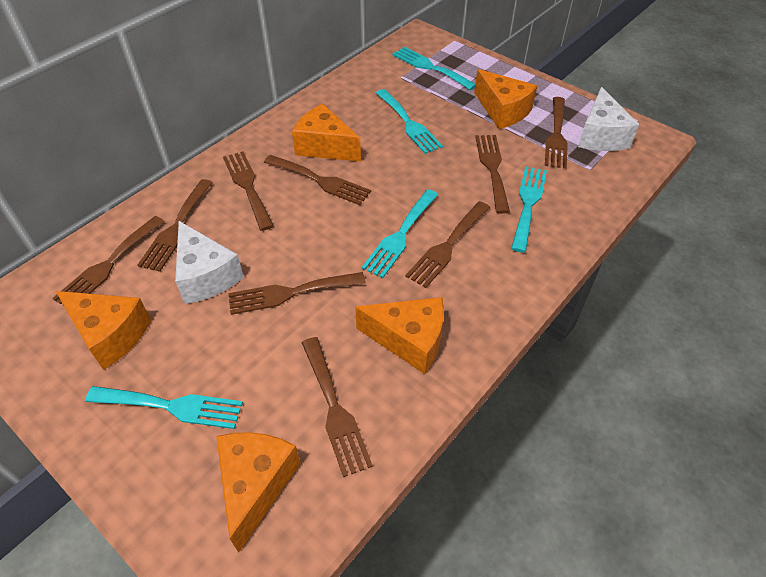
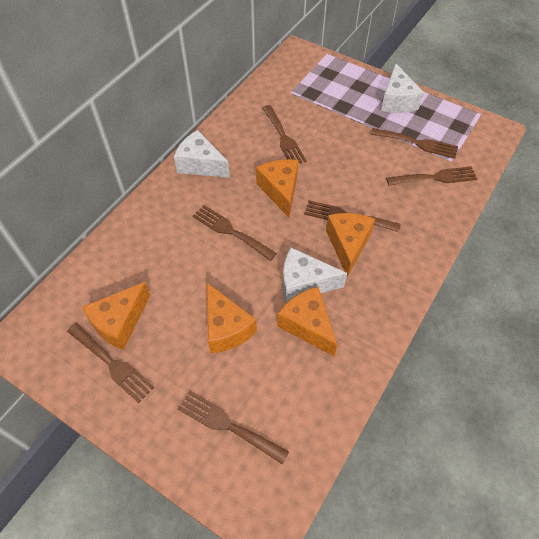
brown fork: [53,216,165,306] [138,179,213,272] [223,151,274,231] [228,272,366,315] [264,155,371,205] [302,337,373,478] [405,201,490,288] [475,135,510,214] [545,97,568,169] = 9 -> [67,323,154,403] [178,391,289,465] [193,205,277,261] [262,105,307,164] [304,200,401,232] [371,128,458,158] [386,166,477,186] = 7
turquoise fork: [85,386,243,429] [362,189,438,278] [376,89,443,154] [392,47,475,90] [511,166,547,253] = 5 -> none = 0
white cheese: [175,221,244,304] [578,87,640,151] = 2 -> [174,130,230,178] [283,248,347,303] [381,63,424,113] = 3

